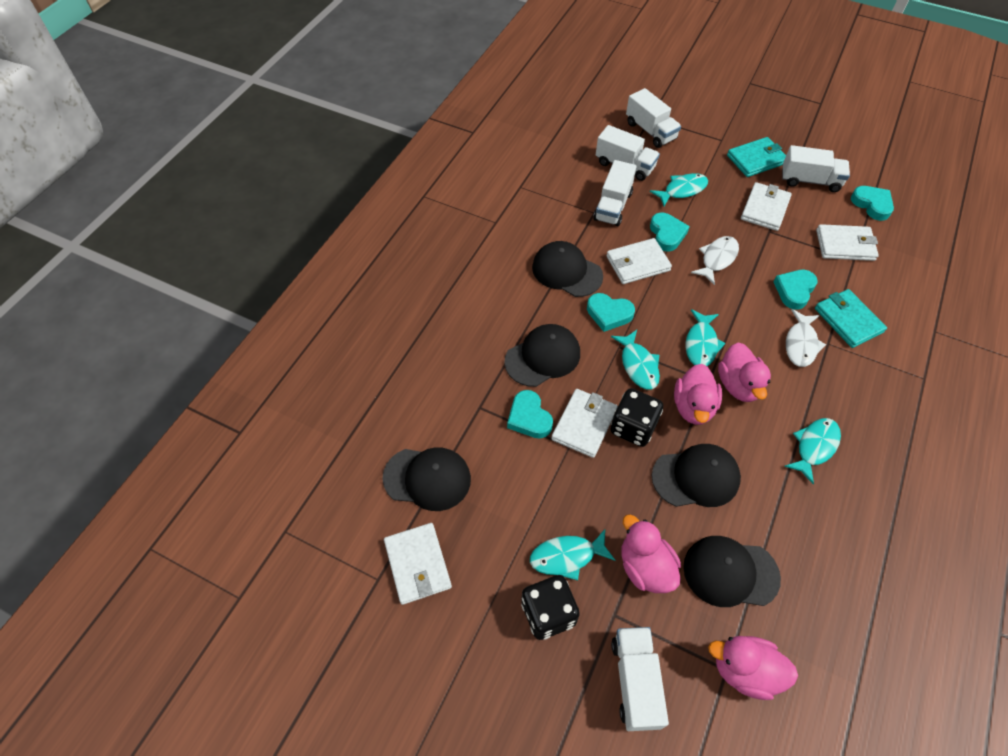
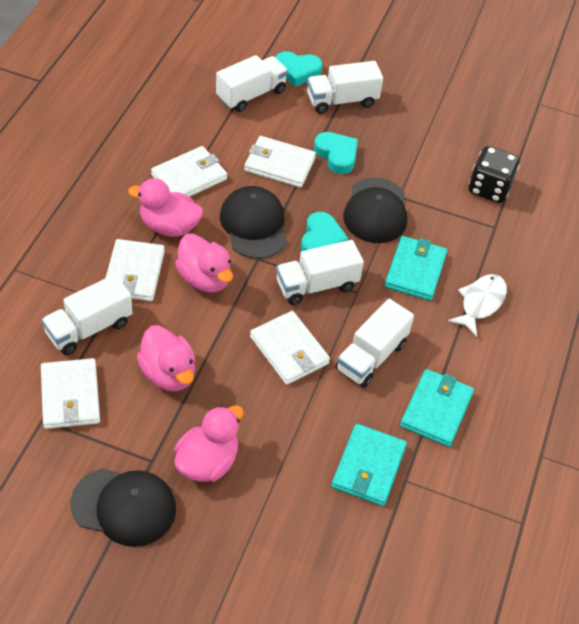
black cap: [382,447,471,511] [504,324,580,387] [532,241,603,297] [652,444,741,507] [683,536,781,607] = 5 -> [70,468,176,547] [220,186,287,259] [343,178,407,243] = 3
black dice: [521,575,580,640] [610,388,663,447] = 2 -> [469,146,520,203] = 1
turquoise fish: [530,529,615,581] [611,330,660,390] [650,173,708,206] [686,309,725,366] [784,418,841,484] = 5 -> none = 0
turquoise heart: [507,390,553,438] [587,293,635,332] [650,212,690,252] [773,270,818,310] [851,186,894,221] = 5 -> [275,51,323,87] [301,212,348,251] [314,132,358,174] = 3
turquoise wallet: [727,137,786,177] [815,289,887,348] = 2 -> [331,424,407,506] [385,236,447,301] [400,369,474,447] = 3
white fish: [691,236,739,285] [786,309,826,367] = 2 -> [448,274,507,337] = 1

